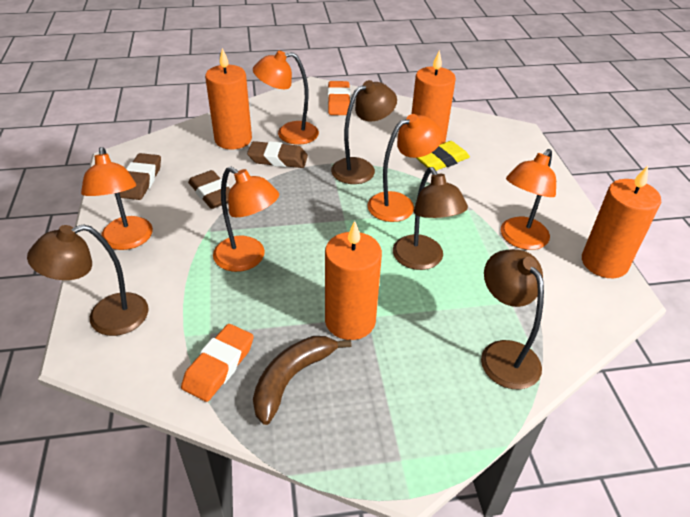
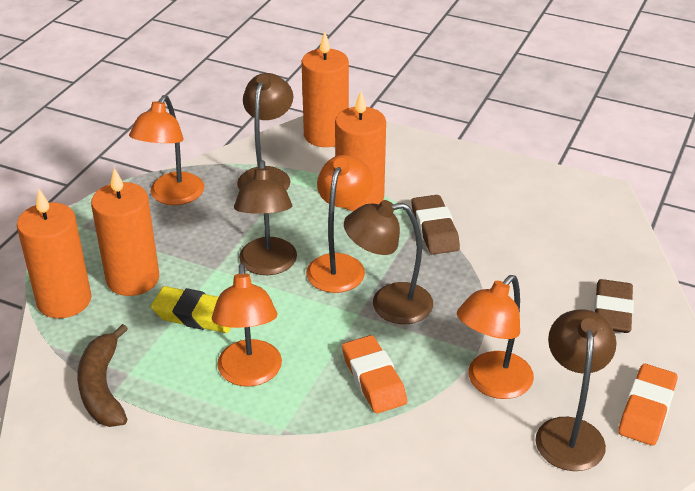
brown eraser: [119,153,161,200] [188,170,230,209] [247,141,308,168] = 3 -> [411,195,460,255] [594,279,634,333] = 2
orange lamp: [81,147,153,250] [213,167,279,272] [253,51,319,145] [367,114,443,222] [501,149,556,250] = 5 -> [129,95,204,205] [212,263,282,387] [306,155,373,293] [457,275,534,399] = 4

